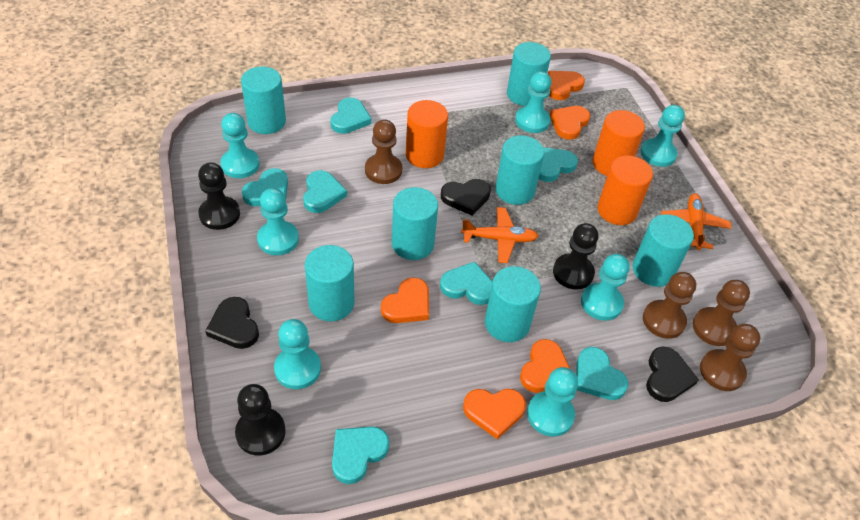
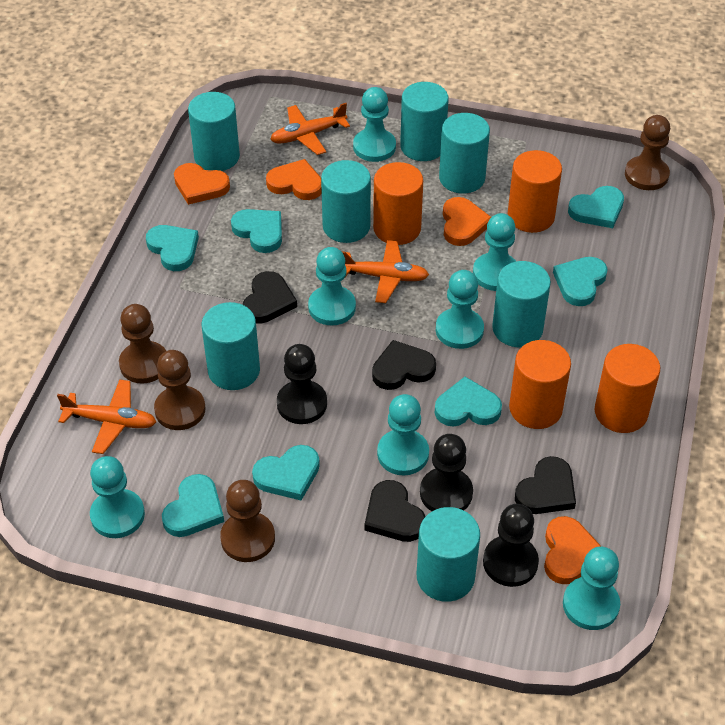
black heart: [206,297,259,349] [441,179,491,216] [646,347,699,402] = 3 -> [243,271,297,324] [364,480,425,542] [372,340,436,390] [515,456,576,514] = 4
orange cylinder: [405,100,448,168] [593,110,645,176] [597,156,653,225] = 3 -> [373,162,423,245] [507,150,562,233] [509,340,571,429] [595,344,660,433] = 4
orange heart: [381,278,429,323] [463,389,526,439] [520,339,570,393] [548,71,585,100] [550,106,590,140] = 5 -> [174,163,230,205] [266,159,322,200] [443,197,491,246] [544,516,602,584] = 4
orange plane: [461,207,538,263] [661,193,731,250] = 2 -> [57,379,156,454] [270,103,350,155] [342,240,429,303] = 3

